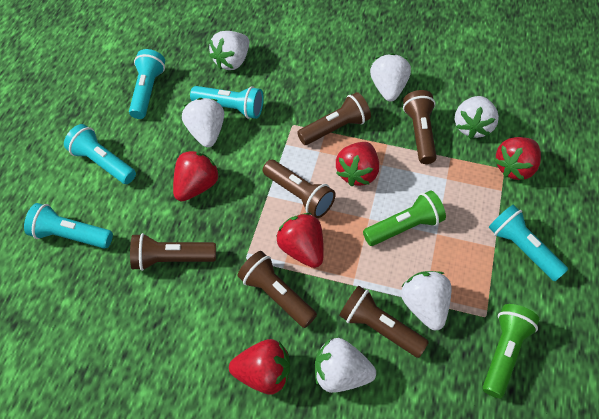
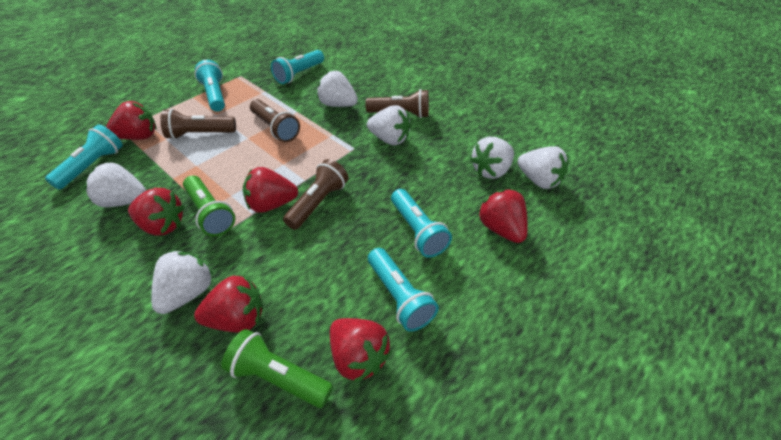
brown flashlight: [130,233,216,271] [237,251,317,328] [263,160,336,218] [297,92,371,145] [339,286,429,358] [403,90,437,164] = 6 -> [160,109,236,139] [250,99,300,142] [283,159,349,230] [365,89,429,118] = 4
red strawberry: [173,150,220,201] [229,339,290,395] [276,213,324,268] [336,142,379,186] [494,137,541,180] = 5 -> [106,101,157,140] [128,188,185,236] [194,275,263,332] [243,167,298,213] [330,318,392,383] [478,190,528,243] = 6

